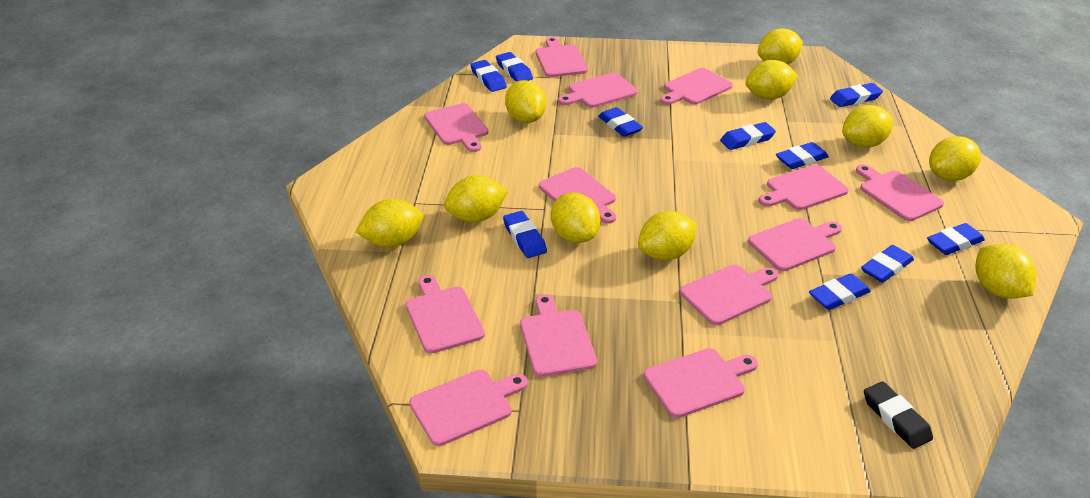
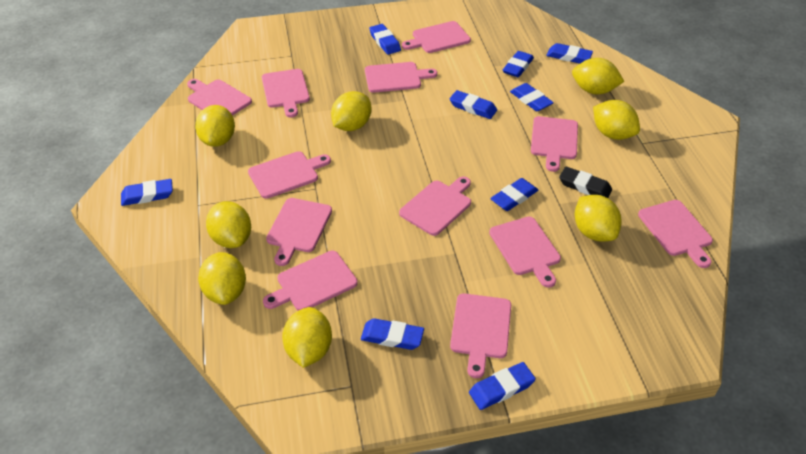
blue eraser: [470,60,507,92] [496,52,533,82] [503,211,547,258] [598,107,643,137] [720,122,776,150] [776,142,829,169] [809,273,871,310] [830,83,883,107] [861,245,914,283] [927,223,985,255] = 10 -> [121,179,173,206] [361,318,424,350] [369,24,401,55] [450,90,497,119] [469,362,536,410] [490,178,538,211] [503,51,534,77] [510,83,554,111] [546,43,593,64] = 9
pink cutting board: [406,275,485,354] [409,370,528,446] [424,103,488,152] [520,294,597,377] [535,37,588,77] [539,167,616,224] [558,72,638,108] [644,348,758,418] [660,68,733,105] [680,265,779,325] [748,218,842,271] [759,165,849,210] [856,164,944,221] = 13 -> [187,79,252,116] [248,151,331,199] [262,69,310,117] [263,251,358,311] [266,198,332,266] [365,62,437,93] [399,177,471,236] [402,21,471,53] [450,293,511,378] [489,217,561,288] [531,116,578,172] [638,200,713,268] = 12
yellow lemon: [356,199,423,247] [444,175,508,222] [505,80,546,123] [551,192,601,243] [638,211,697,260] [745,60,798,100] [758,29,803,65] [842,105,893,148] [929,136,981,181] [976,244,1036,299] = 10 -> [195,105,235,147] [198,252,246,305] [206,201,251,248] [282,307,332,368] [331,91,371,131] [572,58,624,94] [575,195,622,241] [593,100,640,140] = 8

